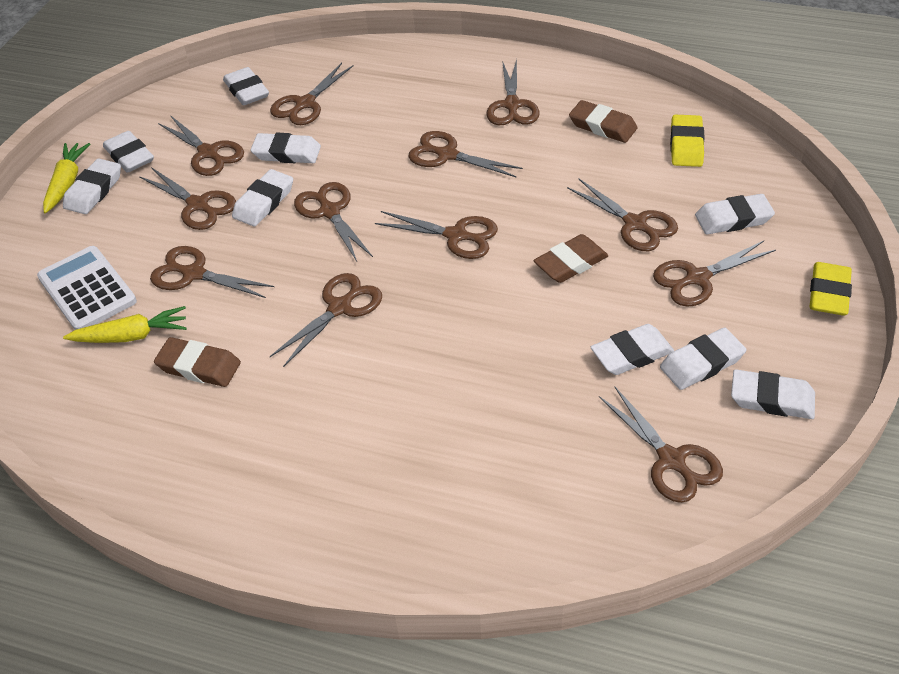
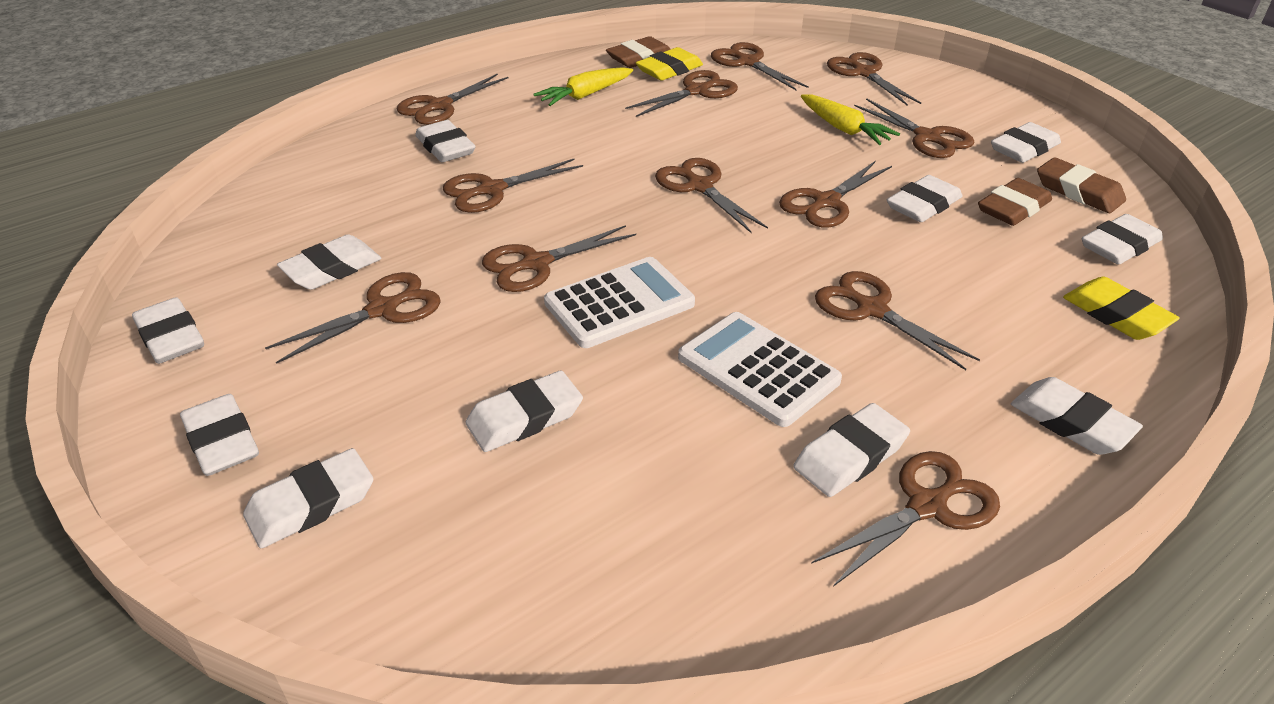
white calculator: [37,246,137,330] = 1 -> [544,257,695,348] [678,312,842,427] = 2
white eraser: [63,158,121,214] [103,131,154,173] [223,67,269,105] [232,169,293,227] [251,133,321,163] [591,324,674,375] [660,328,746,390] [695,194,775,234] [731,369,815,419] = 9 -> [132,297,204,364] [180,394,259,476] [243,448,374,548] [277,234,381,290] [415,120,475,162] [465,371,583,452] [793,403,910,497] [887,175,963,222] [991,122,1061,163] [1011,377,1143,455] [1082,214,1163,264] = 11

